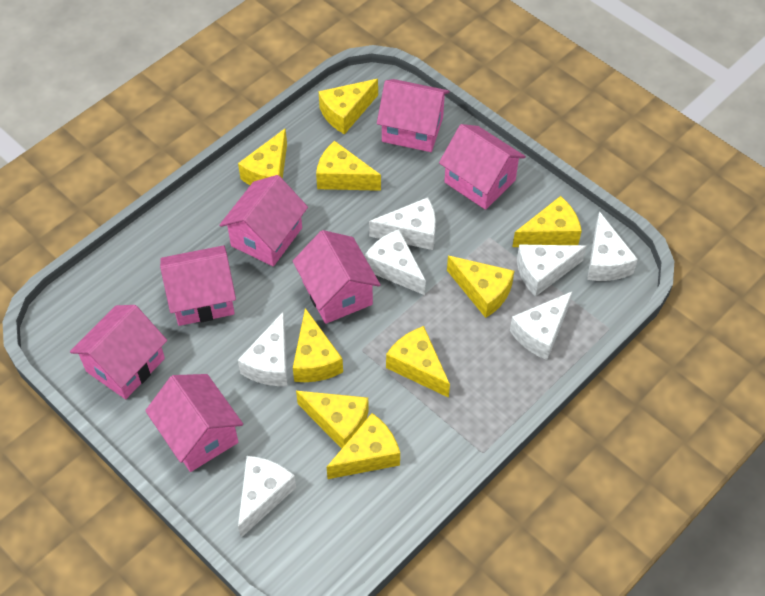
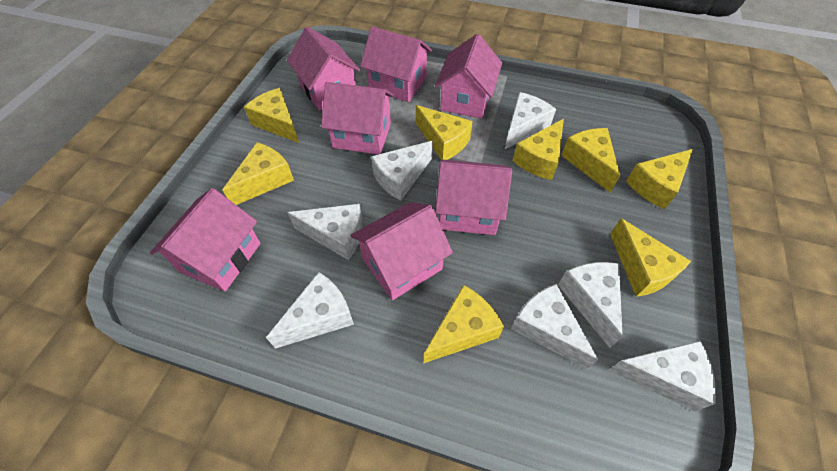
yellow cheese: [238,128,287,185] [293,308,343,382] [296,391,369,449] [316,141,381,191] [318,79,378,134] [327,413,400,479] [386,326,450,398] [447,256,514,318] [512,196,582,247] = 9 -> [223,142,294,205] [244,88,299,143] [416,105,473,160] [424,285,504,363] [512,119,564,180] [561,128,620,192] [610,218,691,297] [626,149,693,209] = 8

